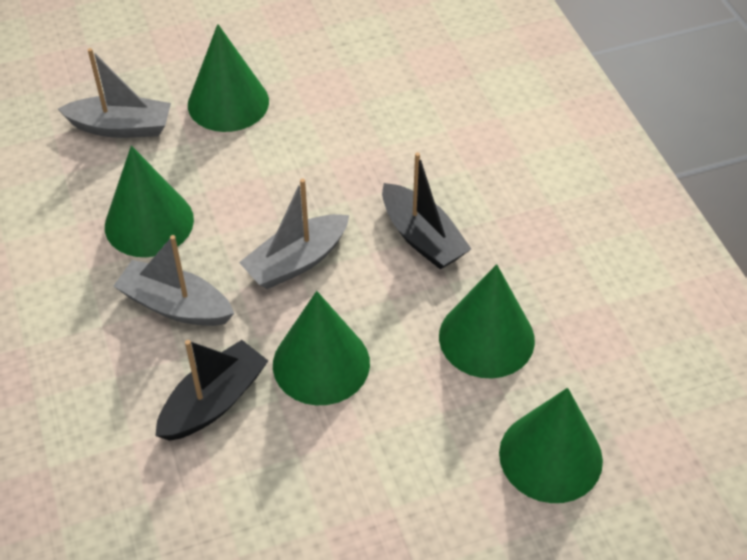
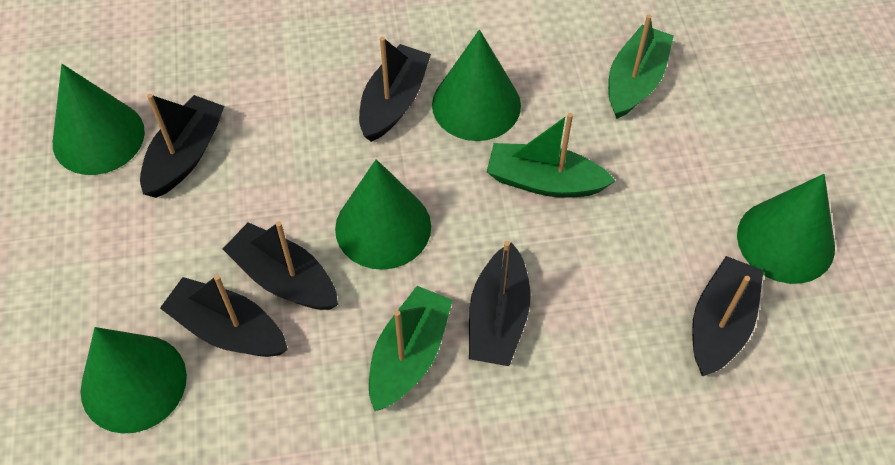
black boat: [155,340,268,441] [382,152,471,270] = 2 -> [140,94,224,198] [160,275,288,357] [223,221,338,310] [359,37,431,142] [469,241,531,366] [692,256,764,376] = 6
green boat: none = 0 -> [369,286,453,411] [487,113,615,198] [608,14,674,119] = 3
grey boat: [58,48,171,138] [114,235,234,326] [239,178,349,289] = 3 -> none = 0

